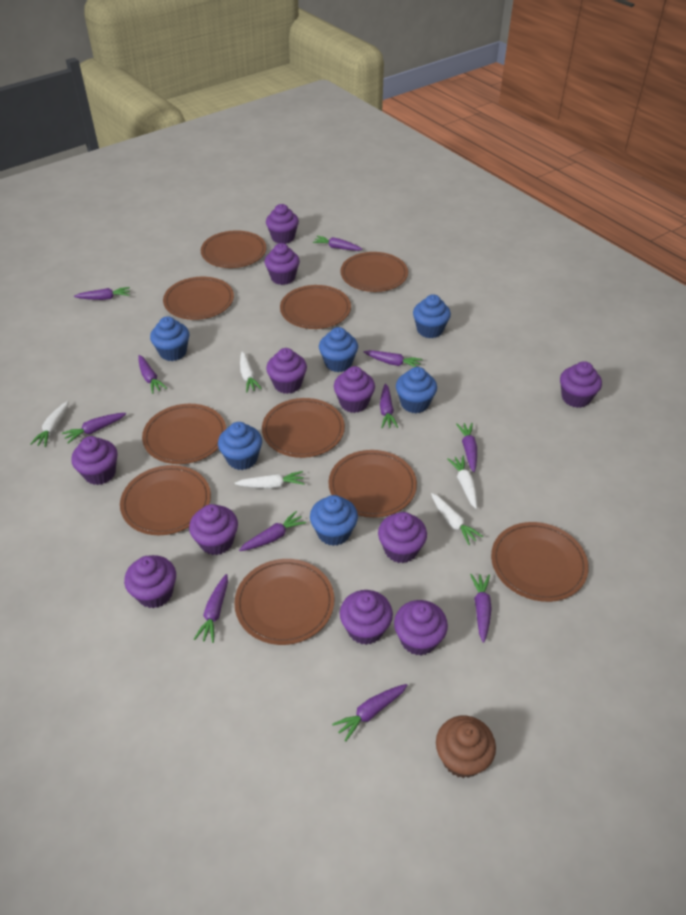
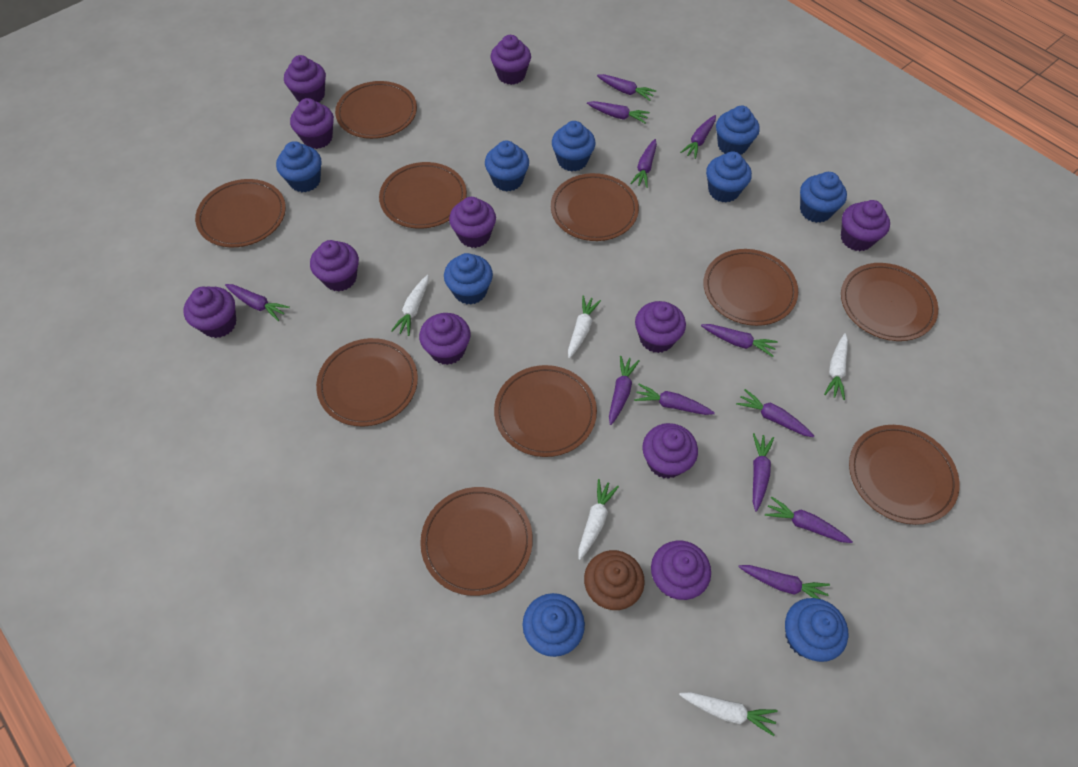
blue cupcake: [150,316,189,361] [218,422,262,470] [310,495,358,546] [319,327,358,372] [396,367,437,413] [413,294,451,338] = 6 -> [276,141,321,192] [444,253,493,305] [485,140,529,192] [523,593,585,657] [552,121,596,172] [706,152,752,203] [716,106,760,155] [785,598,848,662] [800,172,847,223] = 9
purple carrot: [62,413,126,443] [74,287,130,300] [138,355,167,394] [194,574,228,643] [239,511,306,551] [313,236,363,251] [332,684,407,742] [364,350,423,367] [380,384,398,428] [456,423,477,472] [470,574,492,643] = 11 -> [225,284,290,321] [587,101,650,123] [597,74,656,101] [609,356,640,425] [630,139,657,188] [634,384,715,415] [680,115,716,159] [701,324,778,357] [736,389,814,437] [739,565,830,599] [753,433,774,512] [765,496,853,543] = 12

